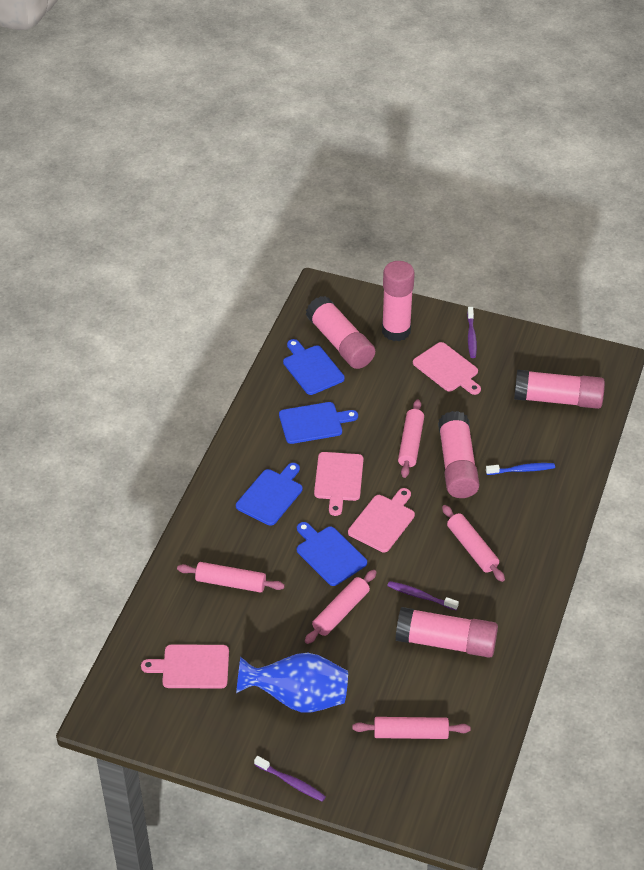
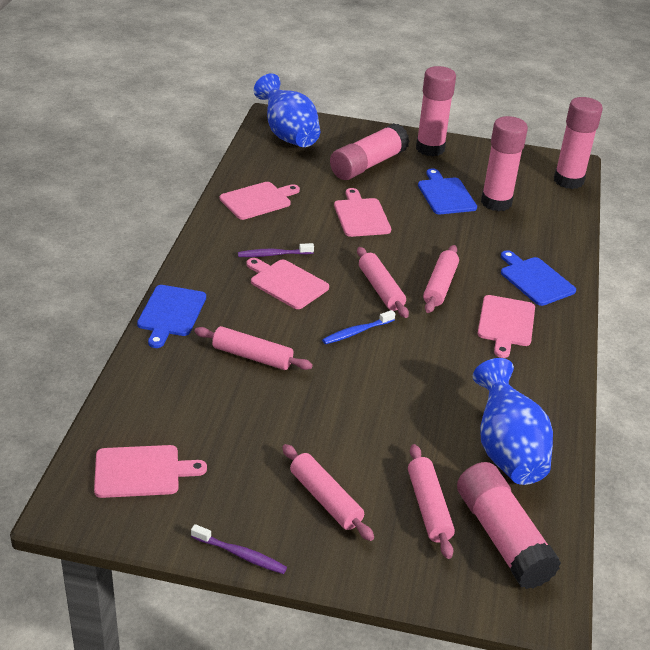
blue cutting board: [236,463,303,526] [279,402,358,444] [283,339,345,395] [297,522,367,586] = 4 -> [137,285,206,348] [418,168,477,214] [501,250,576,306] = 3
blue vase: [236,653,348,712] = 1 -> [254,73,320,147] [473,358,553,485] = 2
pink cutting board: [141,644,229,689] [314,452,363,516] [348,488,415,552] [413,342,481,395] = 4 -> [94,445,207,498] [220,182,300,220] [246,258,329,309] [334,188,391,237] [477,295,535,358] = 5
purple toothbrush: [254,756,326,802] [387,581,459,610] [467,307,477,358] = 3 -> [191,524,287,574] [238,243,314,257] = 2

